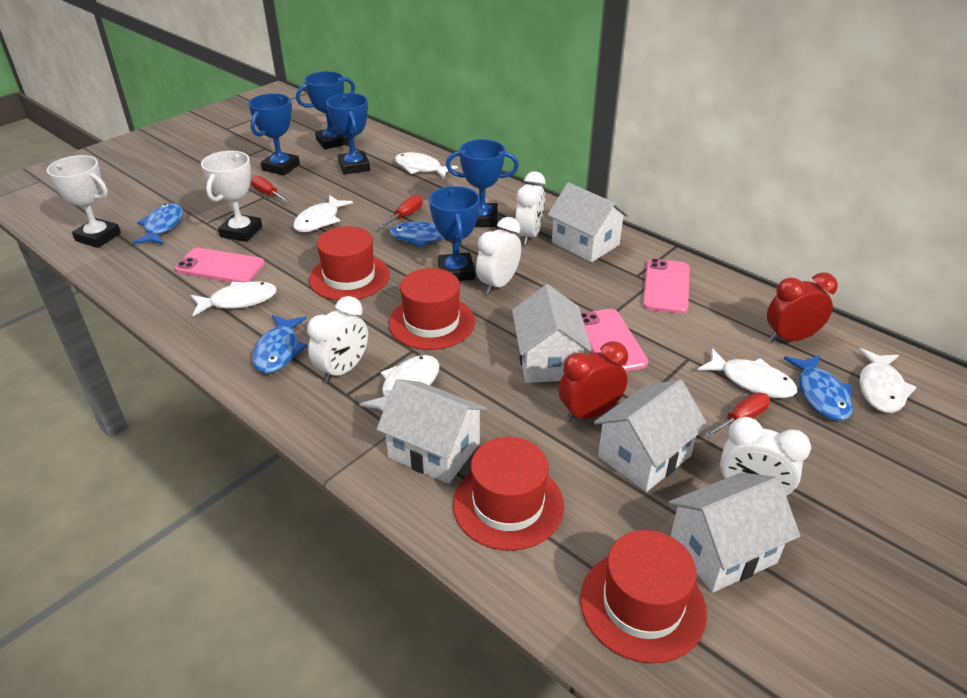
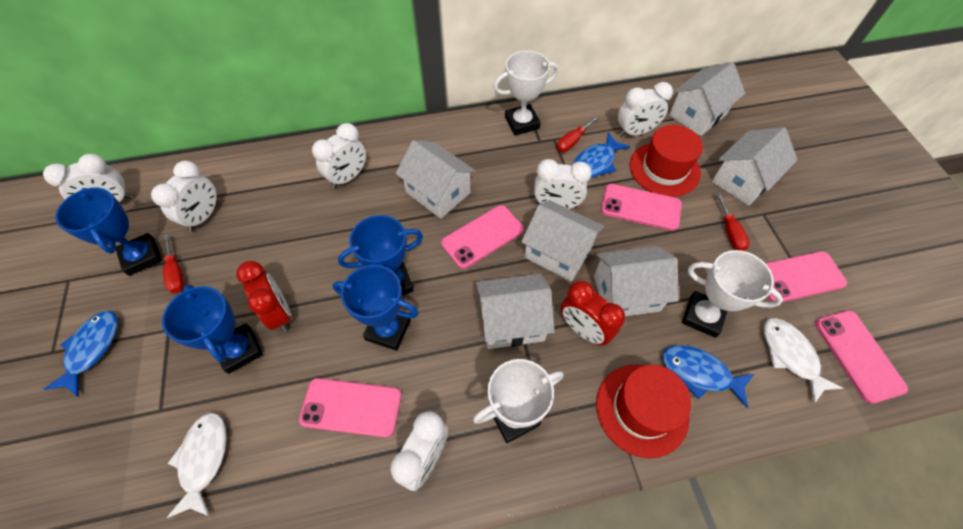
blue fish: [132,203,183,245] [252,315,308,374] [389,221,462,248] [784,355,853,421] = 4 -> [44,311,118,397] [573,132,630,178] [662,345,754,408] = 3
blue trophy: [248,93,300,175] [296,71,355,149] [326,93,370,175] [429,186,480,281] [446,139,519,227] = 5 -> [55,188,162,276] [162,284,263,374] [333,265,419,351] [338,215,423,295] = 4
pink phone: [175,248,265,282] [581,309,648,371] [643,258,690,314] = 3 -> [299,378,401,438] [441,205,524,269] [601,184,682,231] [765,251,847,302] [815,310,908,404] = 5
red hat: [309,226,390,300] [388,268,475,350] [453,437,564,551] [580,530,707,663] = 4 -> [596,365,691,458] [630,125,703,197] = 2
white clock: [307,296,368,383] [476,217,521,294] [515,171,545,245] [720,417,811,496] = 4 -> [43,154,132,203] [151,161,218,232] [312,123,366,188] [390,411,448,491] [534,159,592,209] [618,82,673,136] = 6
white fish: [191,281,277,317] [293,195,353,232] [359,355,440,412] [395,152,458,179] [697,348,797,398] [859,348,917,413] = 6 -> [167,412,227,518] [763,318,843,404] = 2
white house: [376,379,487,484] [512,284,592,383] [548,182,629,262] [594,379,708,492] [669,473,800,593] = 5 -> [396,140,476,219] [476,274,555,349] [521,200,604,282] [594,246,679,316] [669,62,745,136] [712,127,798,206] = 6
white trophy: [47,155,121,248] [201,151,262,242] = 2 -> [473,359,563,443] [494,51,559,136] [682,250,783,338] = 3

